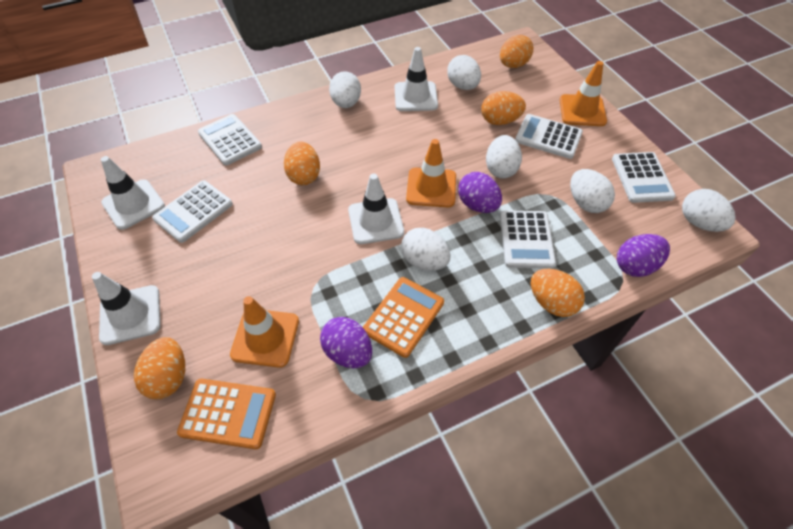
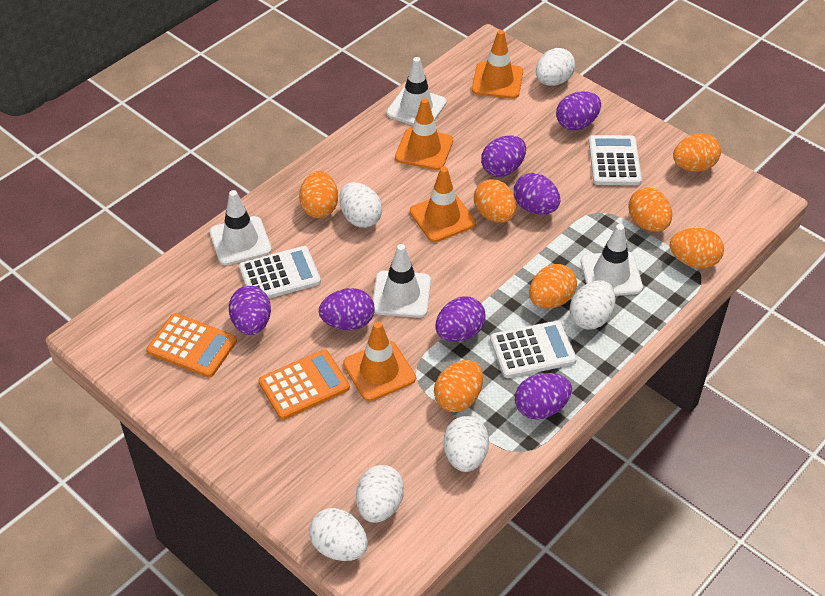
orange egg: [134,337,185,399] [284,141,320,185] [481,91,526,125] [500,35,533,68] [531,269,585,317] = 5 -> [299,171,338,218] [434,360,483,412] [474,179,516,223] [529,264,577,308] [629,187,672,232] [670,228,724,269] [673,133,721,171] = 7
orange traffic cone: [230,296,299,368] [406,139,456,207] [560,61,607,126] = 3 -> [343,321,416,401] [395,98,453,170] [410,166,476,242] [472,30,523,99] = 4
purple egg: [320,317,372,368] [458,172,502,213] [617,234,670,277] = 3 -> [229,286,271,335] [319,288,375,330] [435,297,486,342] [481,135,526,177] [514,173,560,215] [515,373,572,420] [556,91,601,131] = 7
white calculator: [152,180,233,243] [198,114,262,165] [500,210,556,269] [515,114,583,159] [612,152,676,203] = 5 -> [239,246,321,299] [490,320,577,378] [589,135,642,185] = 3

